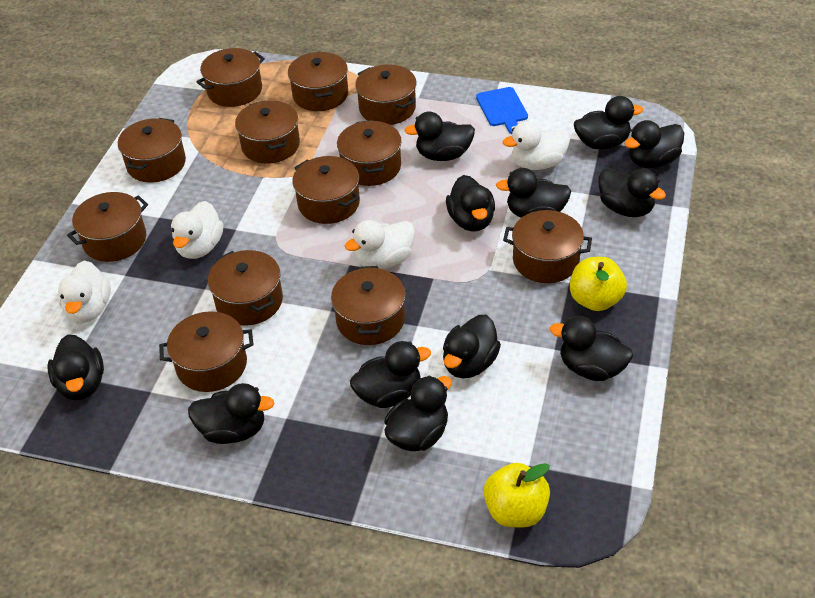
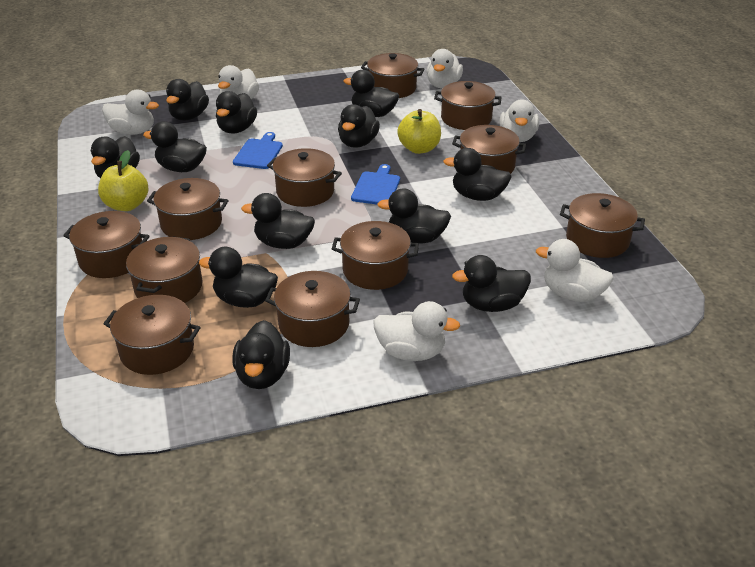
blue cutting board: [476,87,528,134] = 1 -> [233,132,283,169] [351,164,400,205] = 2
brown pot: [67,192,148,262] [118,118,186,183] [159,311,254,392] [197,48,265,107] [208,250,283,326] [235,100,300,164] [288,52,348,111] [292,156,360,224] [331,266,406,345] [337,120,402,186] [355,64,416,125] [503,210,592,283] = 12 -> [63,211,150,278] [103,295,201,375] [126,236,203,303] [147,178,229,240] [265,271,360,347] [267,148,342,207] [332,221,419,290] [361,53,424,98] [434,81,502,130] [452,125,526,174] [560,193,645,258] = 11
white duck: [58,260,111,323] [171,201,223,259] [345,220,415,269] [503,121,570,170] = 4 -> [102,90,159,135] [218,65,259,100] [374,301,460,361] [427,49,463,88] [499,99,539,142] [536,239,614,302] = 6

